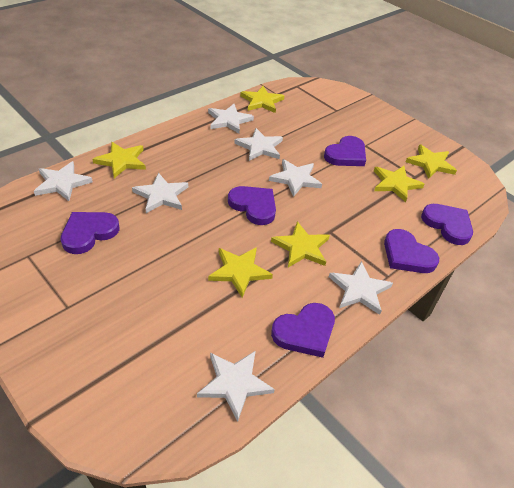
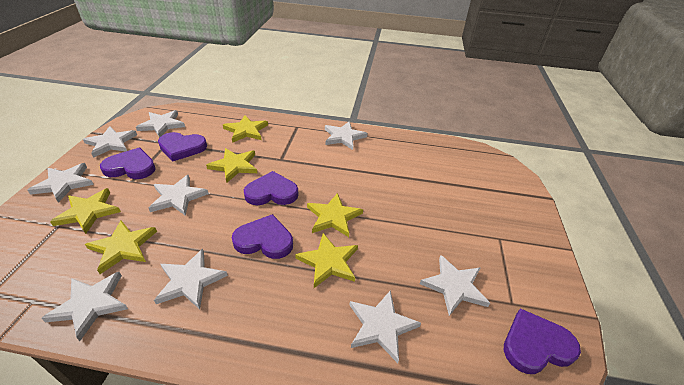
purple heart: [61,212,119,254] [228,186,276,225] [271,303,335,358] [324,136,366,166] [384,229,439,273] [421,204,473,245] = 6 -> [100,148,156,179] [158,132,207,162] [232,214,293,259] [244,171,298,205] [504,308,581,374] = 5
white star: [34,161,93,201] [132,173,188,213] [197,351,275,422] [208,104,254,134] [234,128,283,161] [269,159,322,197] [329,261,393,315] = 7 -> [27,163,94,203] [41,272,128,341] [83,126,137,158] [136,110,185,138] [149,175,209,216] [154,249,228,309] [325,121,368,150] [350,290,421,363] [420,255,490,316] = 9

